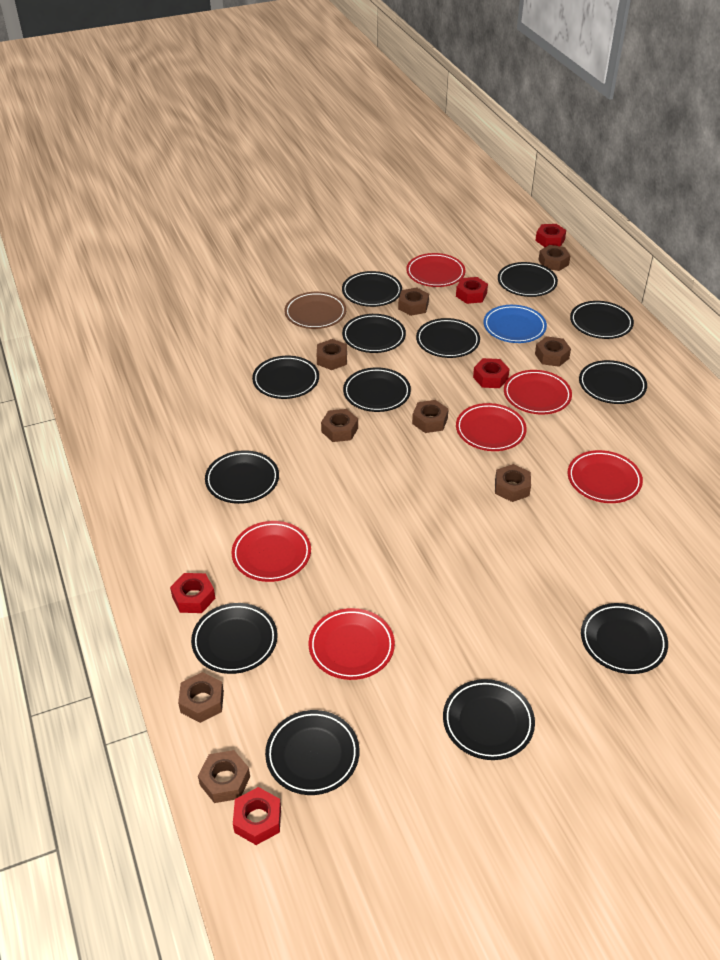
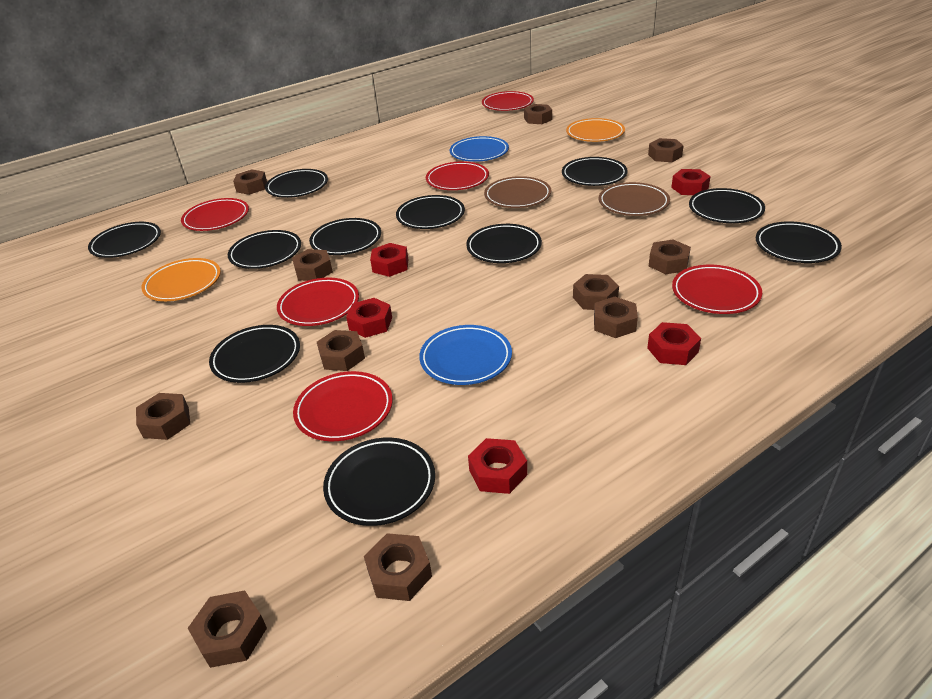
black plate: [191,603,278,674] [205,450,279,504] [252,356,319,399] [265,710,359,795] [342,271,402,307] [342,314,406,353] [343,367,411,412] [416,318,480,358] [443,679,535,760] [498,262,558,297] [570,301,634,339] [579,360,647,404] [581,603,668,674] = 13 -> [88,222,161,258] [209,325,300,383] [228,230,301,269] [265,169,328,198] [309,218,381,255] [323,438,435,526] [396,195,465,229] [466,224,542,263] [562,157,628,186] [689,188,765,223] [756,221,842,263] = 11
blue plate: [483,305,547,343] = 1 -> [419,325,512,385] [450,136,509,162] = 2
brown nut: [178,672,224,723] [198,750,250,803] [317,339,347,370] [321,409,358,442] [398,288,429,316] [412,400,449,433] [495,464,531,502] [535,336,571,367] [538,245,571,271] = 9 -> [136,393,190,440] [188,590,267,668] [233,170,267,195] [292,249,333,281] [317,330,365,371] [364,533,432,601] [524,104,552,124] [573,274,619,310] [594,297,638,338] [648,138,684,162] [649,240,691,274] = 11
brown plate: [284,292,346,329] = 1 -> [484,176,551,208] [599,182,670,216] = 2
orange plate: none = 0 -> [141,258,221,301] [566,118,625,142] = 2

